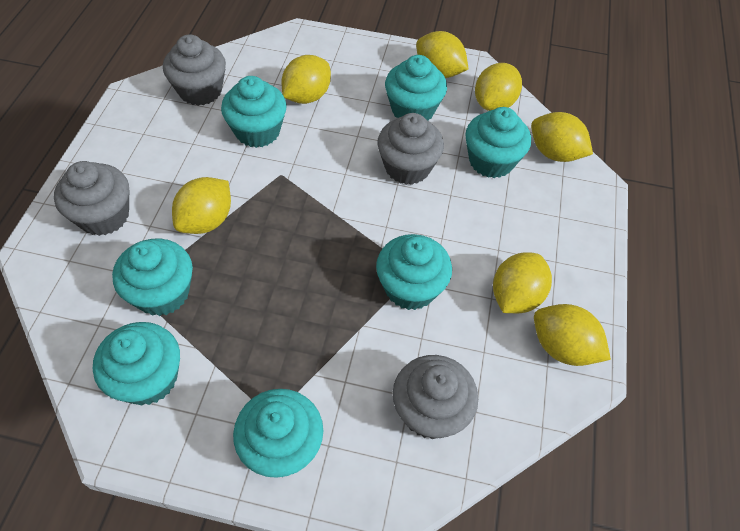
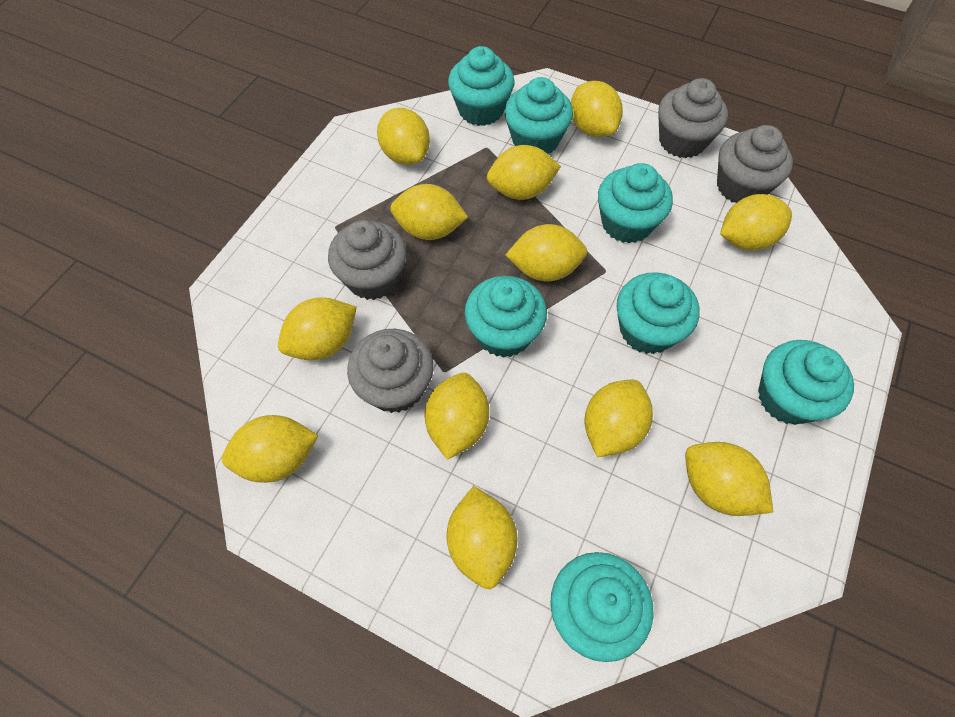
yellow lemon: [172,177,231,234] [281,55,331,104] [416,31,468,78] [475,63,522,111] [493,252,552,313] [531,112,593,162] [534,304,611,366] = 7 -> [222,415,319,483] [278,297,357,360] [377,108,430,165] [390,184,468,240] [425,373,489,460] [446,486,517,589] [487,145,561,200] [506,224,587,281] [571,81,623,137] [585,380,653,457] [685,442,773,516] [720,194,792,251] = 12

